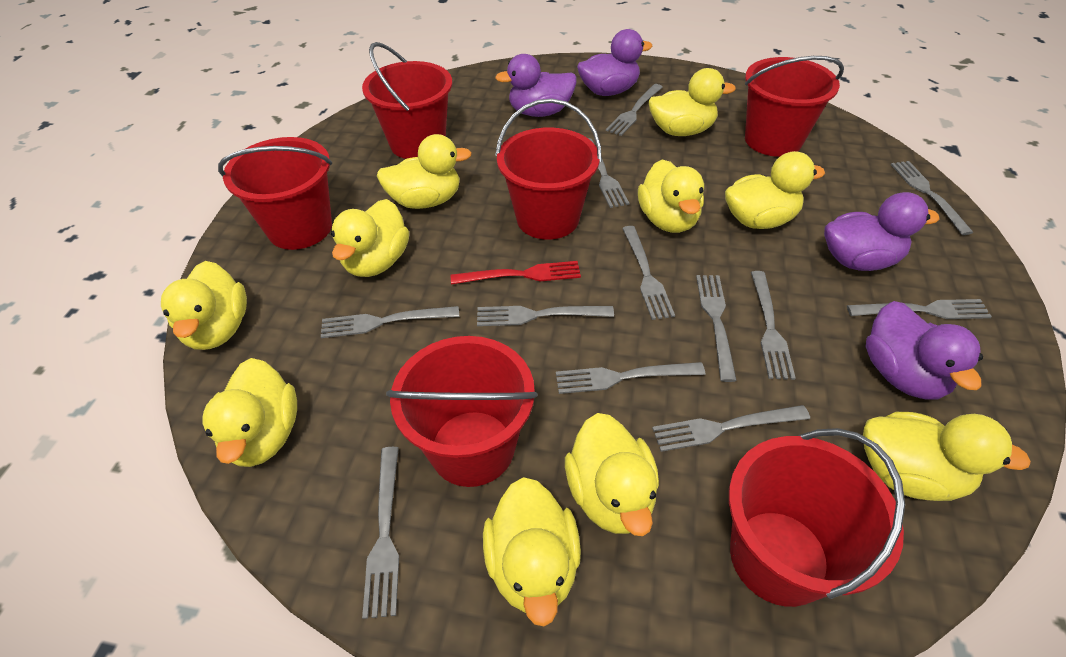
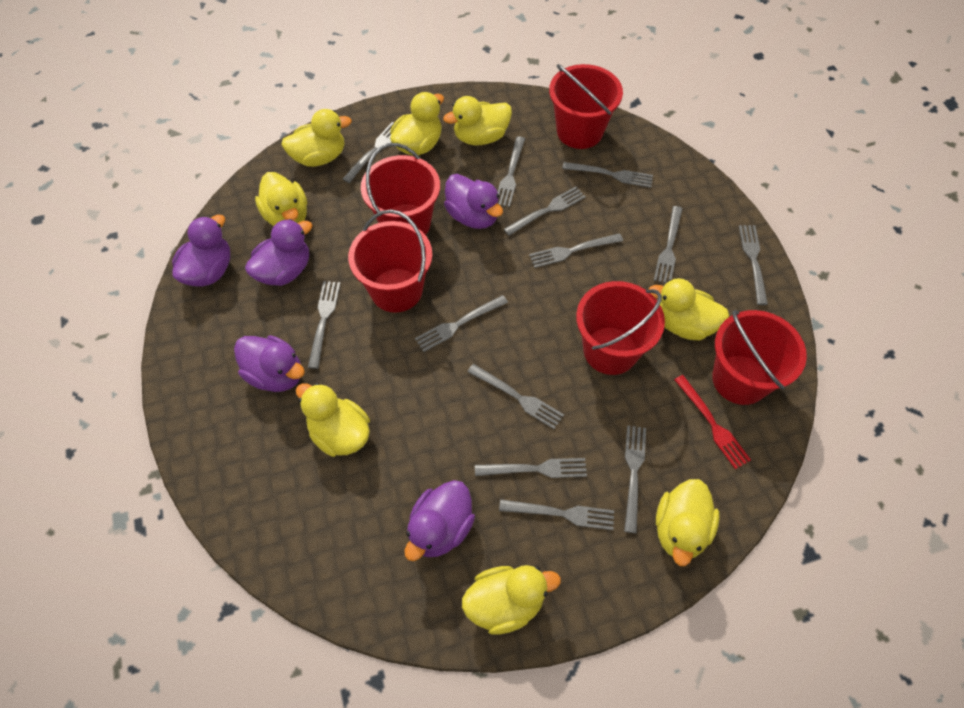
grey fork: [321,306,459,338] [362,447,399,619] [477,306,614,326] [556,362,705,394] [588,138,629,208] [606,84,663,136] [622,226,675,320] [652,405,810,452] [696,275,737,382] [751,271,796,380] [847,299,992,319] [891,161,974,235] = 12 -> [308,281,340,369] [343,122,394,183] [415,295,508,352] [467,364,564,429] [475,458,587,478] [498,136,525,207] [499,499,614,530] [504,187,586,236] [529,233,623,268] [562,162,653,188] [624,425,646,533] [654,206,683,283] [739,225,768,305] = 13
purple duck: [495,54,576,117] [577,29,653,96] [824,192,940,271] [866,301,983,400] = 4 -> [172,215,230,287] [234,335,305,392] [245,219,313,286] [404,480,475,561] [444,174,503,229] = 5
red bucket: [218,137,332,250] [362,42,452,159] [386,336,538,487] [495,98,602,240] [729,428,905,607] [745,56,844,157] = 6 -> [348,209,432,313] [361,143,440,235] [549,64,623,149] [576,281,665,375] [712,310,807,405] = 5
yellow duck: [161,261,247,350] [202,358,297,467] [331,199,409,277] [377,134,472,209] [483,477,581,626] [565,413,659,536] [638,159,704,233] [649,68,736,136] [725,151,825,229] [863,412,1031,501] = 10 -> [255,172,307,226] [281,109,352,167] [296,383,370,457] [390,92,444,155] [443,96,512,145] [462,565,561,635] [648,278,729,340] [656,479,720,566] = 8

